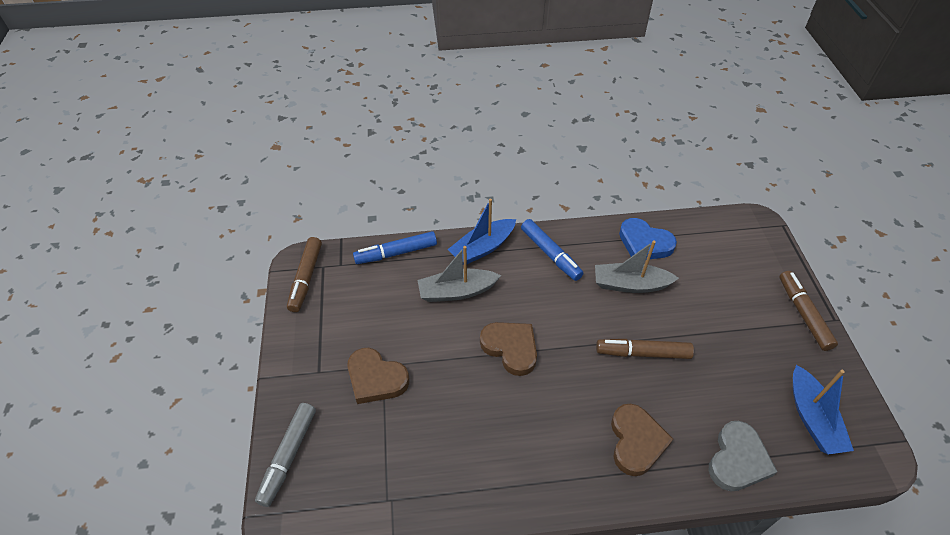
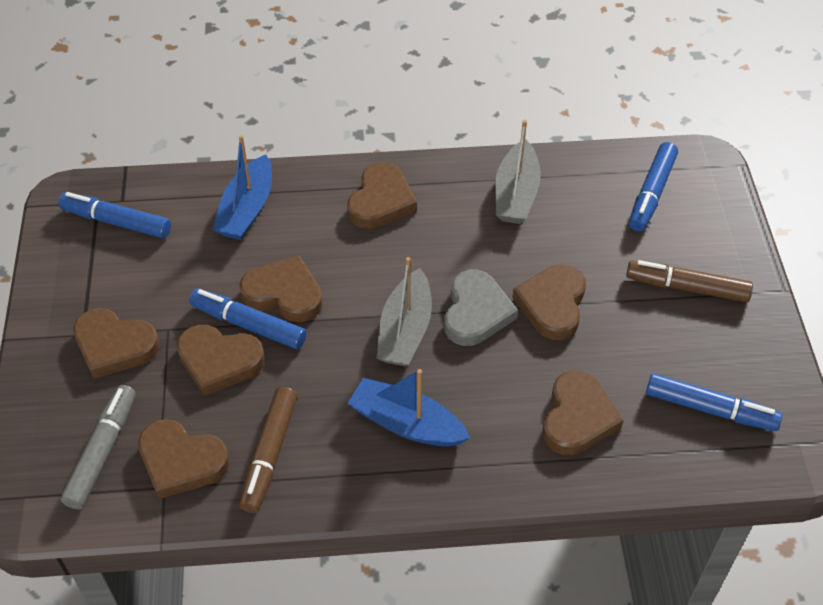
blue heart: [619,218,677,259] = 1 -> none = 0
blue marker: [353,231,437,264] [521,219,584,281] = 2 -> [58,192,171,238] [189,288,307,349] [629,142,678,232] [646,373,782,431] = 4
brown heart: [347,348,409,404] [480,322,537,376] [611,404,673,476] = 3 -> [73,308,160,379] [138,419,229,499] [177,325,265,396] [239,256,323,322] [347,162,417,229] [513,264,586,340] [543,370,624,455] = 7
brown marker: [287,237,322,312] [596,339,694,359] [779,271,838,351] = 3 -> [239,387,297,513] [626,260,753,302] = 2

